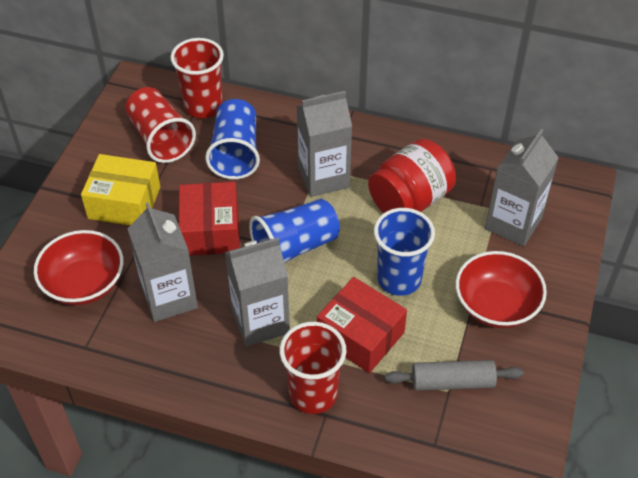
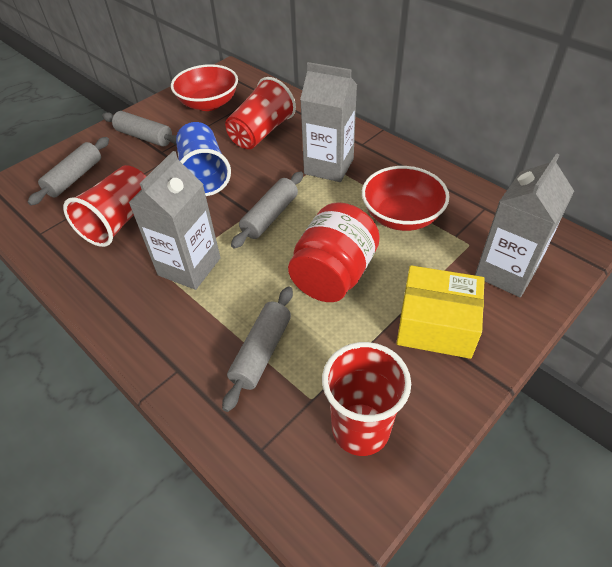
blue cup: [205,99,260,179] [249,199,340,263] [374,208,435,296] = 3 -> [176,122,231,196] = 1
grey carton: [127,202,198,322] [225,238,290,347] [297,91,352,197] [485,129,559,247] = 4 -> [128,151,221,290] [300,62,357,182] [475,153,574,297] = 3
grey rolling pin: [385,360,523,391] = 1 -> [28,137,109,206] [102,111,177,147] [222,286,293,412] [231,171,303,249] = 4
red box: [179,182,240,256] [317,277,407,373] = 2 -> none = 0

